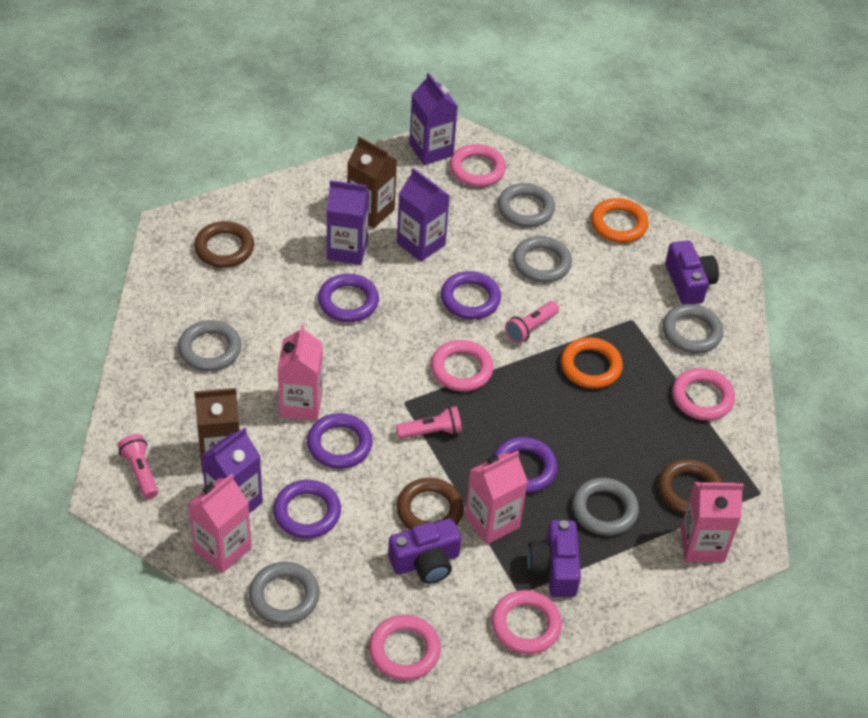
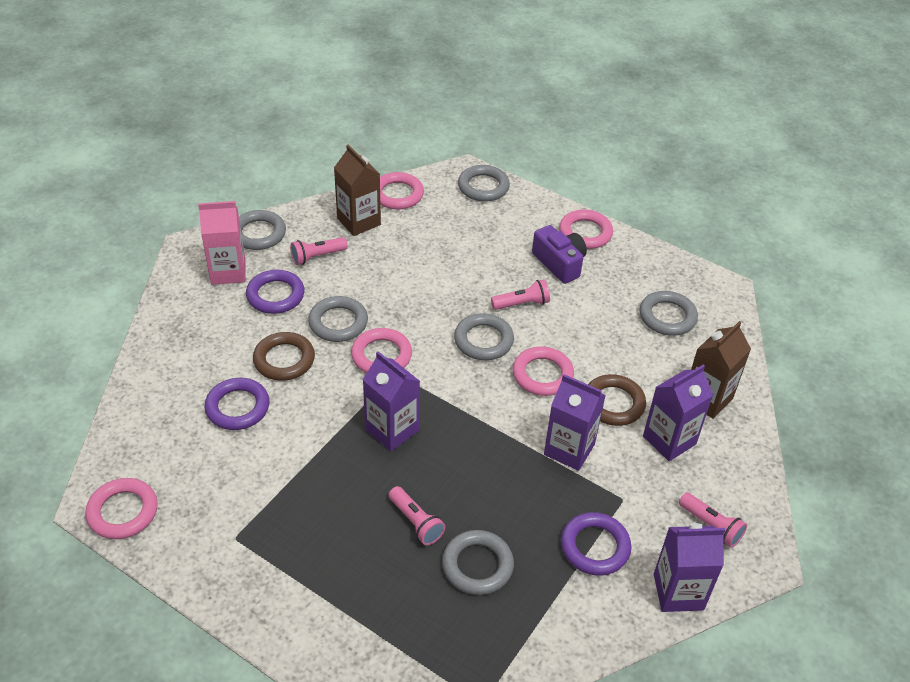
brown ring: [194,221,254,268] [397,478,464,530] [658,459,723,514] = 3 -> [253,332,315,381] [588,374,646,426] = 2
orange ring: [561,337,623,388] [591,198,649,243] = 2 -> none = 0
pink carton: [188,474,251,573] [277,324,323,421] [465,451,528,545] [681,482,744,562] = 4 -> [198,201,246,285] = 1
pink flashlight: [118,434,158,499] [396,406,462,439] [505,301,559,343] = 3 -> [290,237,348,265] [389,486,445,545] [491,279,550,310] [679,492,747,548] = 4
purple camera: [388,518,462,584] [527,520,581,597] [665,240,719,305] = 3 -> [532,225,587,284] = 1
purple ring: [273,480,341,539] [307,413,373,469] [318,274,379,322] [441,271,501,320] [493,437,558,493] = 5 -> [204,378,270,430] [246,270,305,314] [561,512,632,576] = 3

